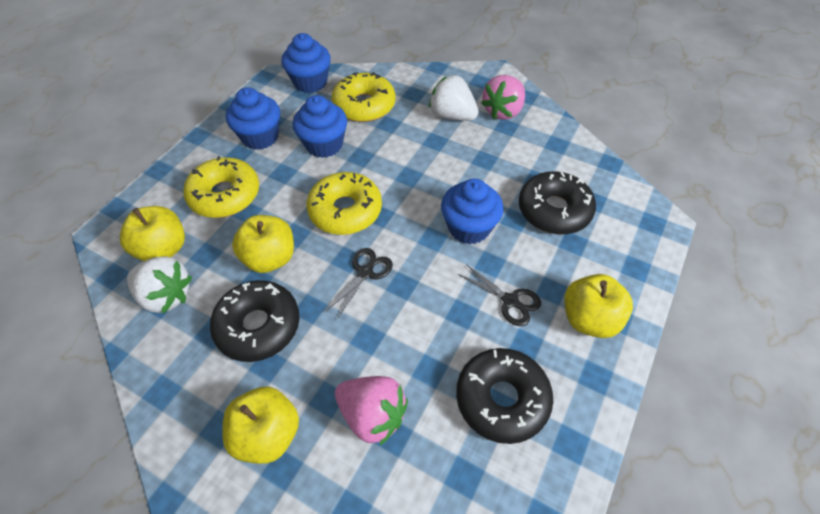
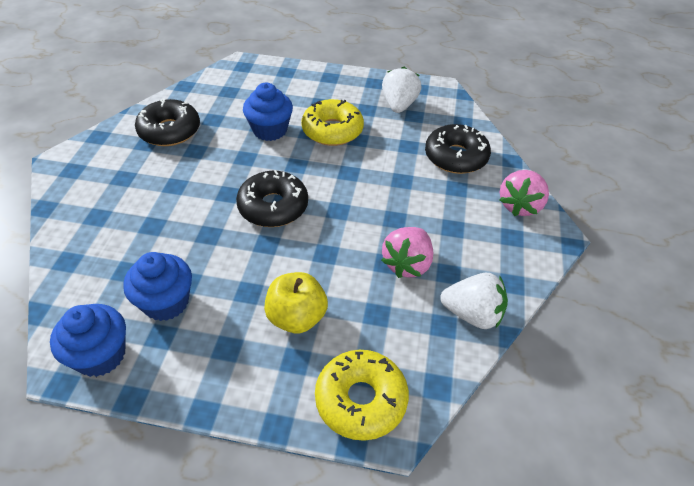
black scissors: [325,248,393,319] [458,264,541,326] = 2 -> none = 0
blue cupcake: [226,87,280,150] [281,33,331,93] [293,95,347,158] [441,179,504,244] = 4 -> [50,304,126,377] [123,252,192,321] [243,83,293,141] = 3
yellow apple: [120,206,185,261] [222,387,299,464] [232,215,294,273] [564,274,633,338] = 4 -> [264,272,328,333] = 1
yellow donut: [183,156,259,218] [307,172,382,235] [332,72,395,122] = 3 -> [301,99,364,146] [315,350,409,441] = 2

